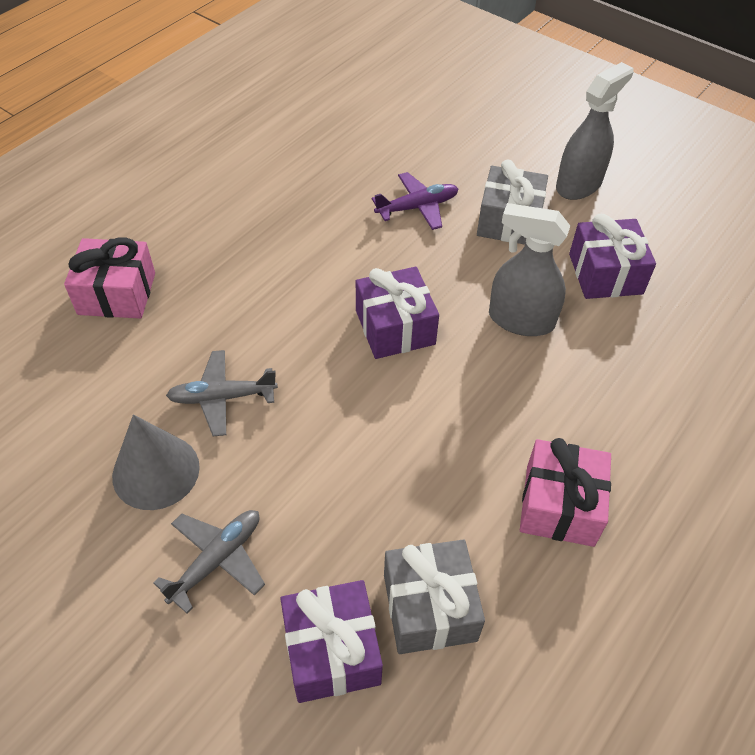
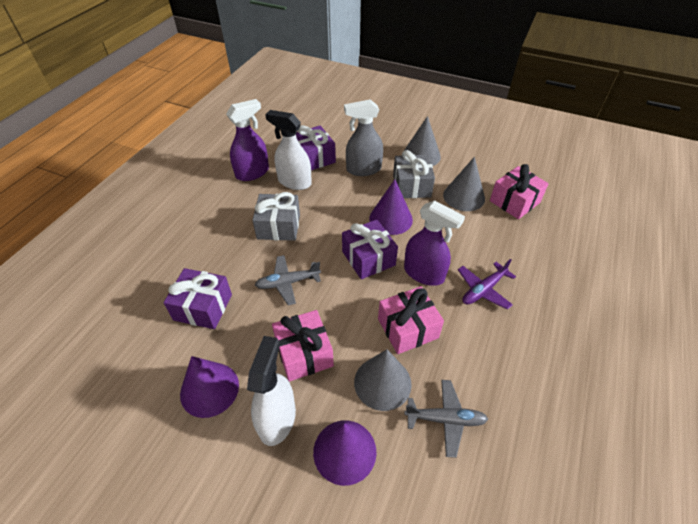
grey cone: [112,415,200,510] = 1 -> [354,349,412,411] [404,116,441,166] [443,157,485,211] = 3
grey spray bottle: [489,203,570,336] [556,62,633,200] = 2 -> [344,99,383,176] = 1
pink gift: [64,238,155,319] [520,438,611,547] = 2 -> [272,310,334,382] [378,286,444,354] [490,164,549,219] = 3
purple cone: none = 0 -> [180,356,239,418] [313,420,377,486] [369,179,413,235] = 3
purple spray bottle: none = 0 -> [226,99,269,181] [404,200,465,286] = 2
white spray bottle: none = 0 -> [247,336,296,446] [265,110,312,190] = 2

